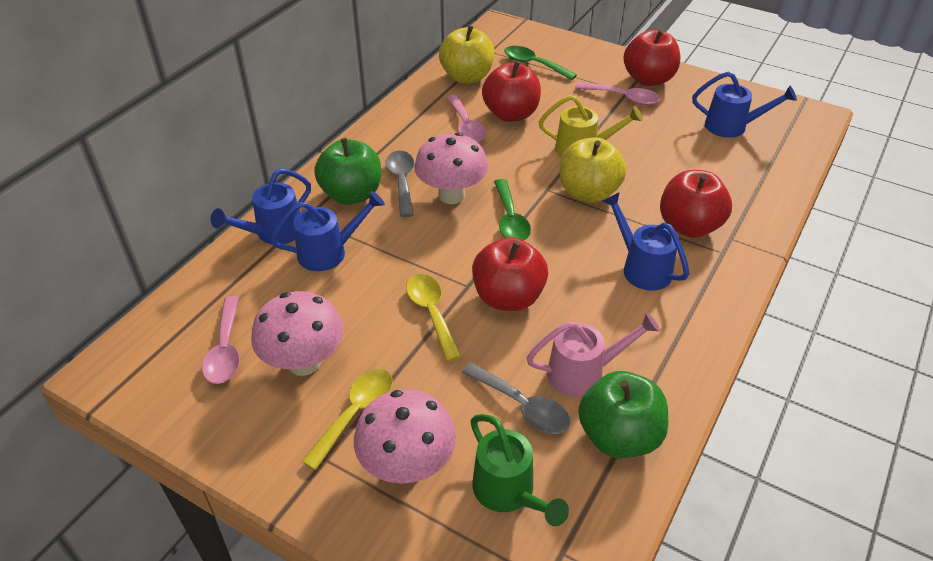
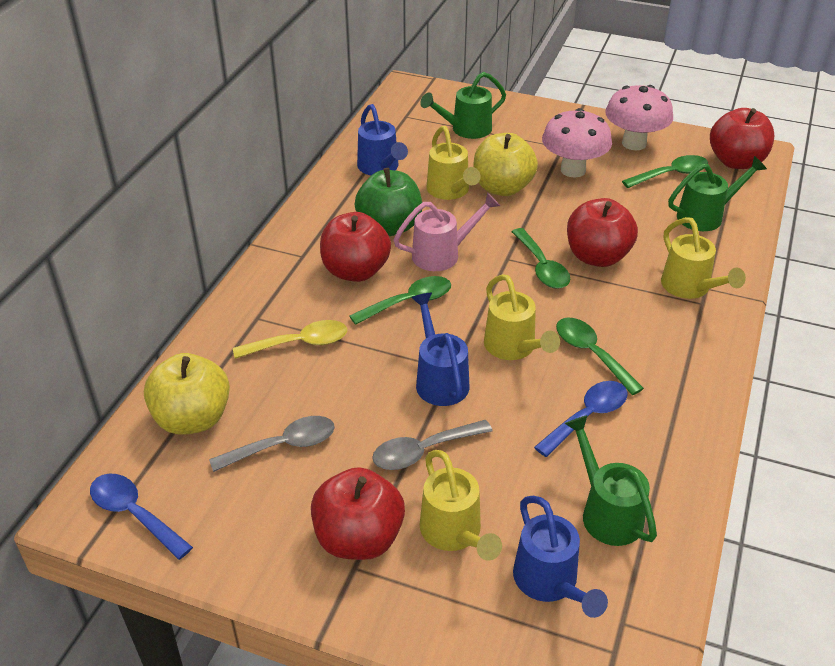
blue spoon: none = 0 -> [90,474,193,560] [534,381,628,457] = 2
blue watering can: [211,169,311,245] [271,191,385,271] [603,192,690,291] [692,72,797,138] = 4 -> [357,104,408,175] [412,293,469,406] [513,496,608,618] = 3
green apple: [314,138,381,205] [578,371,668,458] = 2 -> [355,168,422,236] = 1
green spoon: [494,179,531,241] [505,46,577,80] = 2 -> [349,276,451,325] [512,228,570,289] [556,318,644,395] [622,155,708,188] = 4
green watering can: [471,414,569,526] = 1 -> [420,72,506,139] [565,415,657,546] [668,156,767,231] = 3
pink mushroom: [251,291,344,376] [354,389,456,484] [414,132,488,204] = 3 -> [542,108,612,178] [605,85,673,150] = 2
pink spoon: [202,296,240,384] [447,95,486,142] [575,82,661,105] = 3 -> none = 0
yellow spoon: [302,369,393,470] [406,274,462,362] = 2 -> [233,320,347,359] = 1
yellow watering can: [539,95,643,158] = 1 -> [420,450,502,561] [427,126,481,200] [484,274,560,360] [661,217,746,299] = 4

